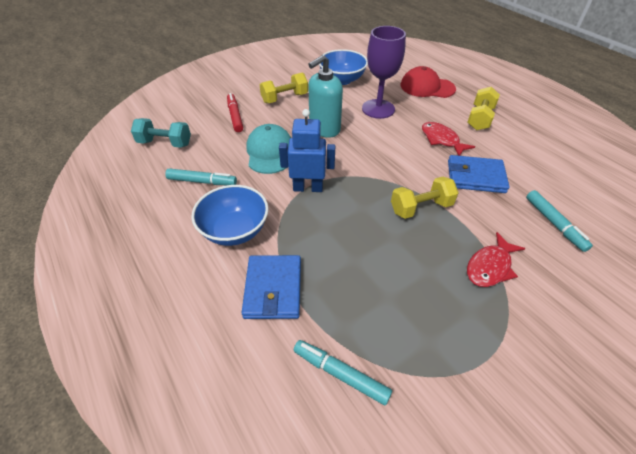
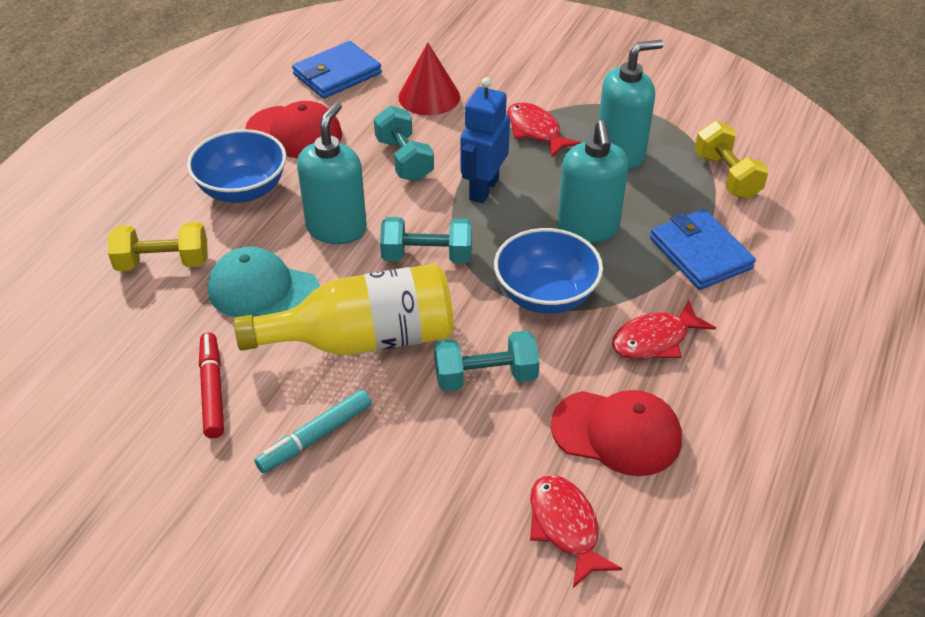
purple goblet: [362,26,406,119] = 1 -> none = 0
red cap: [401,66,456,98] = 1 -> [245,101,342,159] [551,390,682,476] = 2
red cone: none = 0 -> [399,43,460,115] = 1
red fish: [422,122,475,156] [467,232,526,287] = 2 -> [507,102,581,158] [530,475,623,588] [612,300,716,359] = 3
turquoise dumbbell: [131,118,191,148] = 1 -> [374,106,434,182] [380,217,472,263] [434,330,540,391] = 3
turquoise marker: [165,168,237,185] [293,340,392,406] [526,190,593,252] = 3 -> [255,389,372,473] = 1
turquoise soap dispenser: [308,55,343,138] = 1 -> [297,102,367,244] [558,120,628,243] [598,40,663,169] = 3
yellow bottle: none = 0 -> [234,264,454,355] = 1
yellow dumbbell: [260,73,308,104] [391,177,459,219] [467,87,500,130] = 3 -> [108,222,207,271] [695,121,769,199] = 2

